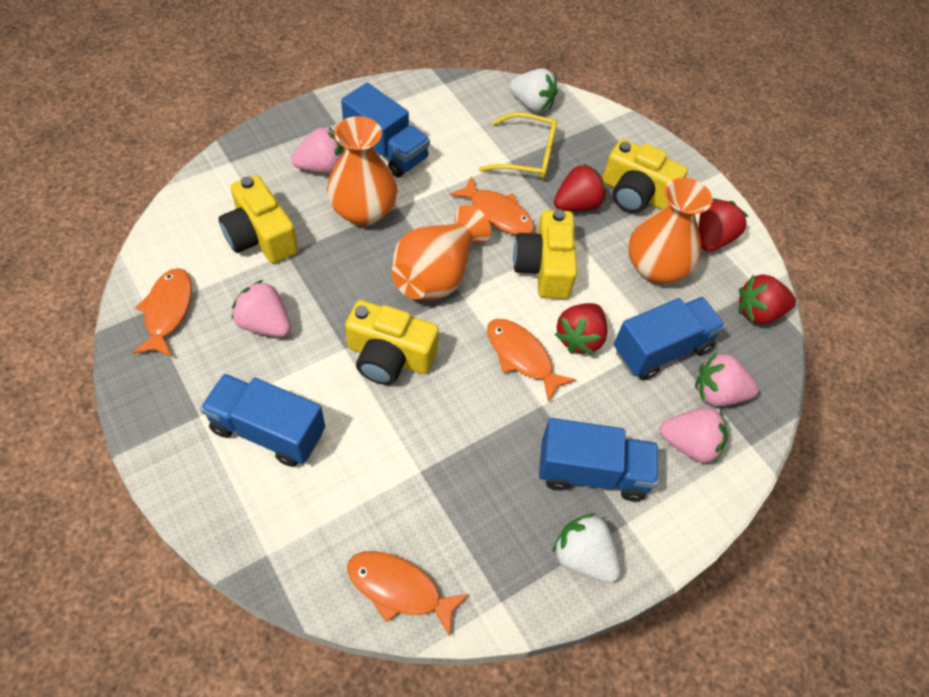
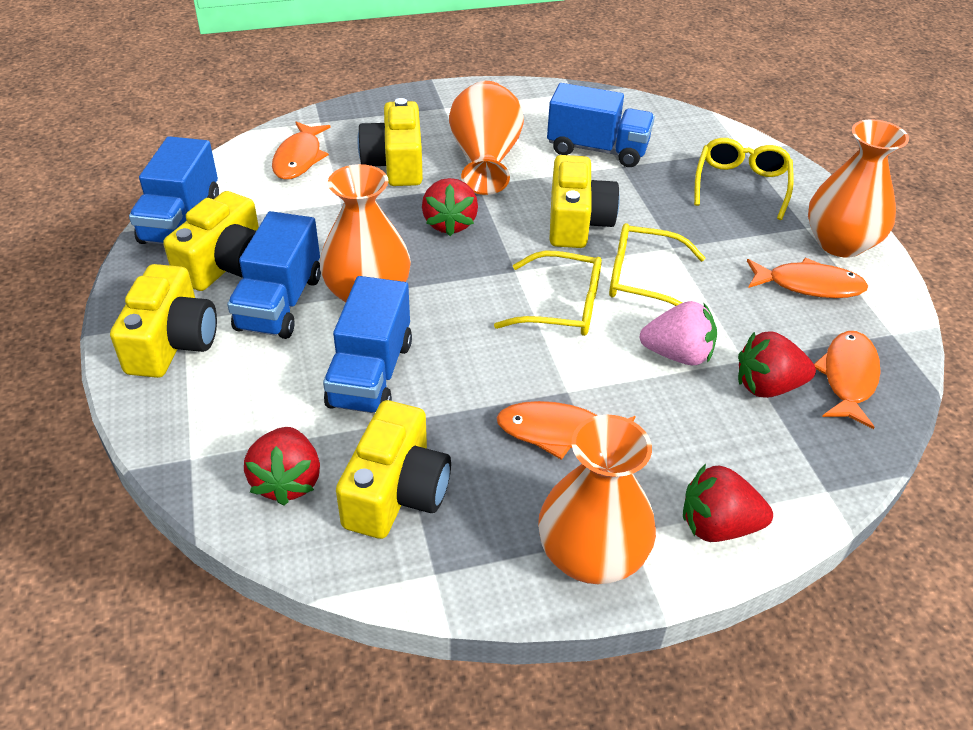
orange vase: [327,116,398,226] [392,205,491,300] [628,178,712,284] = 3 -> [320,164,411,303] [449,81,524,195] [538,415,656,584] [808,119,909,258] = 4
pink strawberry: [232,280,291,337] [291,126,344,174] [659,407,728,464] [695,352,759,406] = 4 -> [639,301,717,365] = 1
white strawberry: [509,68,557,113] [552,513,620,582] = 2 -> none = 0
yellow camera: [219,175,298,263] [345,300,439,385] [513,209,577,299] [602,139,688,213] = 4 -> [110,264,217,378] [163,191,259,291] [336,400,451,539] [357,98,423,186] [549,155,620,248] = 5
yellow glasses: [479,112,557,179] = 1 -> [494,251,602,336] [609,223,705,306] [694,138,794,220] = 3

